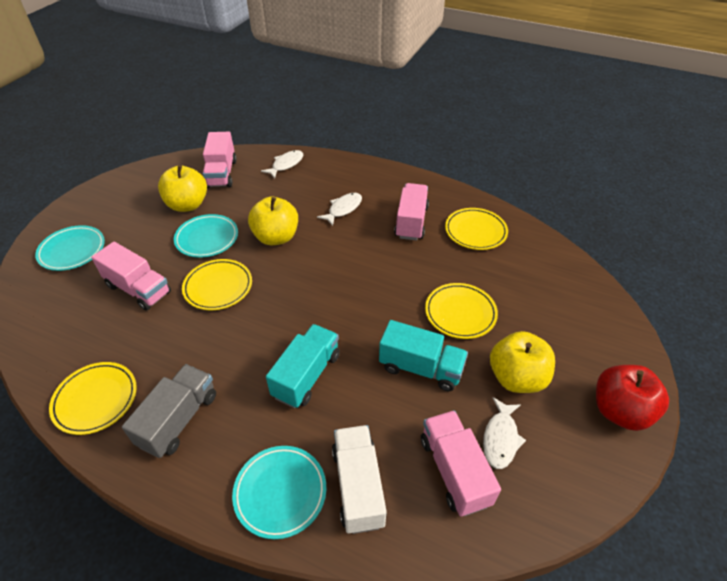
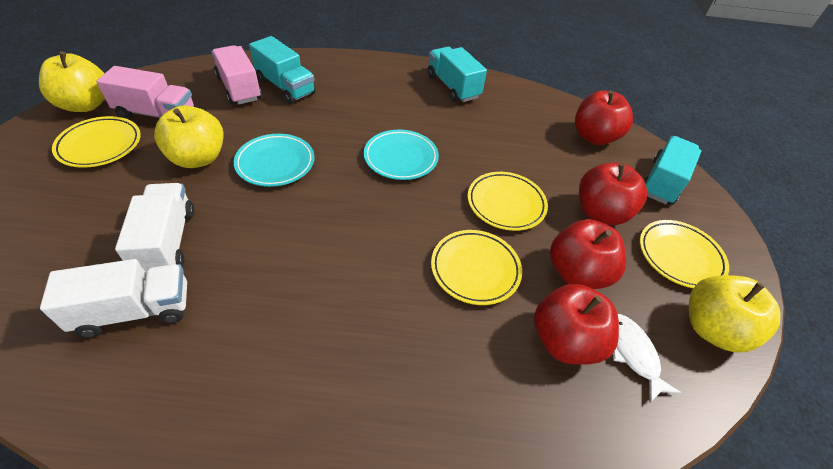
grey truck: [122,364,216,458] = 1 -> none = 0
pink truck: [91,242,171,311] [203,132,237,188] [394,183,429,241] [421,410,501,516] = 4 -> [96,66,194,119] [212,45,262,105] = 2
red apple: [596,365,669,431] = 1 -> [534,284,619,365] [550,219,626,289] [575,90,633,145] [579,163,647,225] = 4
turquoise plate: [35,225,105,271] [174,214,238,258] [232,446,326,539] = 3 -> [234,134,314,187] [364,130,439,180] = 2
turquoise truck: [266,324,340,408] [379,320,468,391] = 2 -> [249,36,316,104] [427,47,487,102] [644,136,701,205] = 3
white fish: [261,150,303,178] [317,193,362,226] [483,397,526,469] = 3 -> [613,314,681,403] = 1
white truck: [332,425,387,534] = 1 -> [40,259,187,338] [115,183,195,272] = 2

